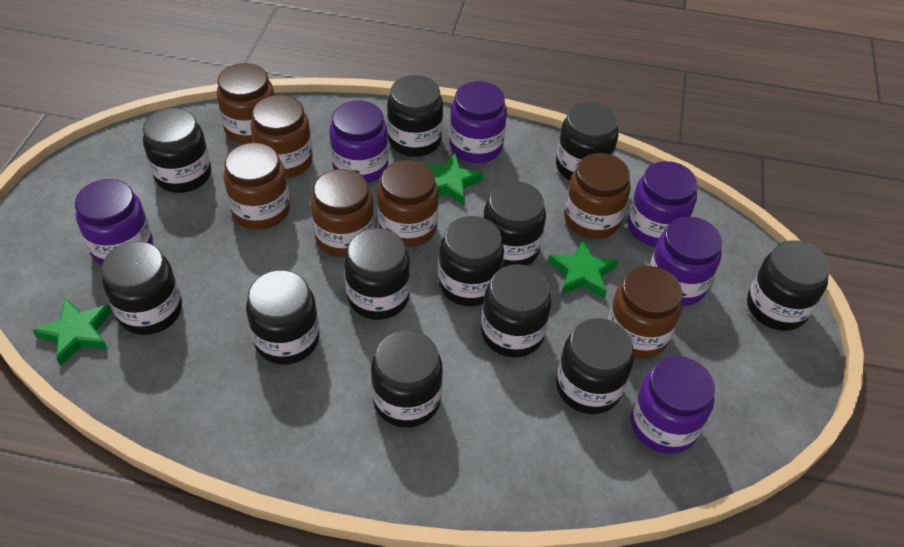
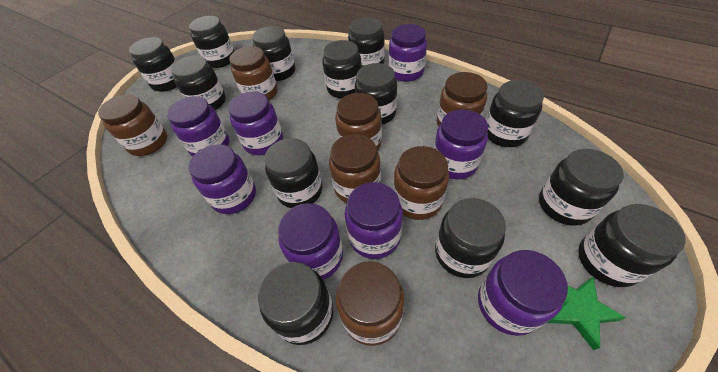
black jar: [102,241,182,335] [143,108,211,193] [246,270,319,365] [344,228,410,320] [371,330,443,428] [387,75,443,157] [438,216,504,306] [481,264,551,357] [483,181,546,267] [556,102,618,180] [556,318,633,414] [747,240,830,331] = 12 -> [129,37,177,92] [171,55,226,110] [189,16,235,68] [252,26,295,81] [258,262,333,345] [264,138,322,208] [322,40,362,99] [348,17,385,67] [355,63,397,125] [435,198,506,278] [486,80,544,147] [539,149,624,226] [578,204,686,287] = 13
green star: [32,298,112,366] [423,153,483,205] [548,239,618,298] = 3 -> [547,277,626,350] = 1
purple jar: [75,179,153,265] [330,101,389,183] [449,81,507,163] [628,161,698,247] [631,356,715,454] [650,217,722,306] = 6 -> [167,96,229,157] [188,144,256,214] [228,91,283,155] [278,203,343,279] [345,182,403,259] [389,24,427,82] [434,109,488,179] [478,250,568,336] = 8

